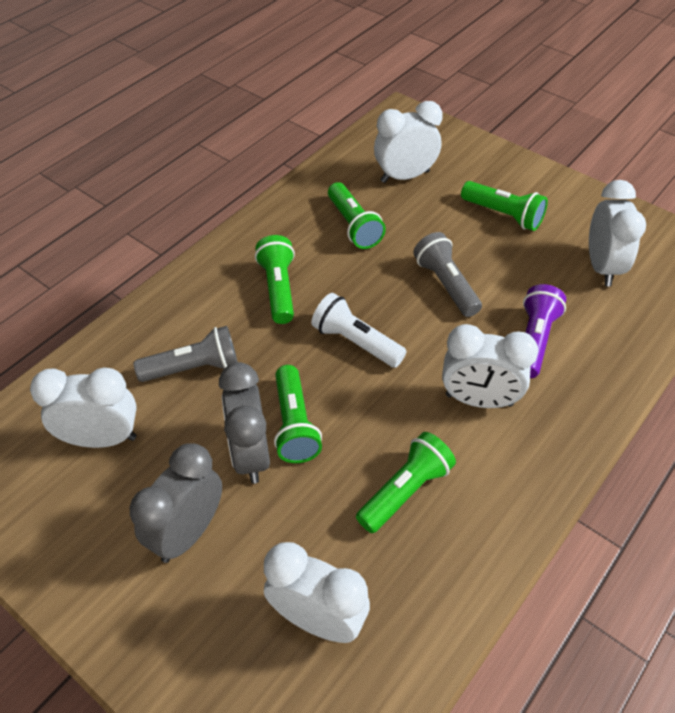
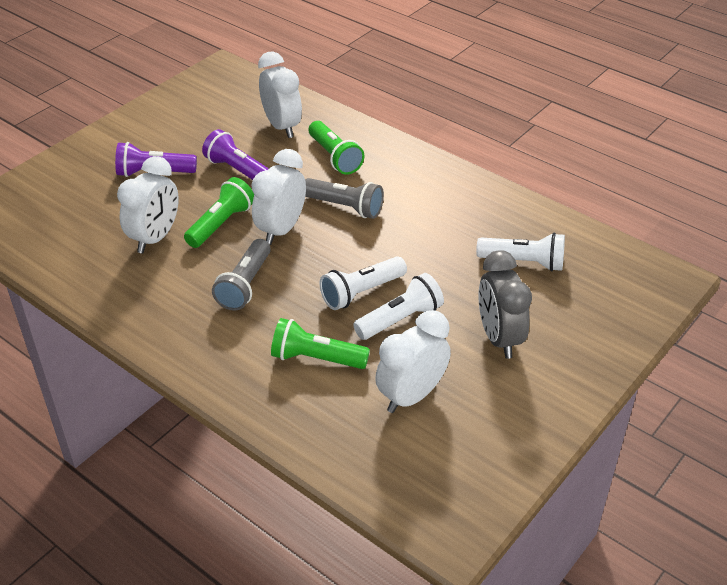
green flashlight: [255,235,295,324] [274,365,322,463] [328,182,386,249] [356,432,456,533] [461,181,548,231] = 5 -> [184,177,254,248] [271,318,370,369] [309,121,365,175] = 3
grey clock: [130,443,222,563] [219,362,270,484] = 2 -> [478,250,532,359] = 1
purple flashlight: [523,284,566,378] = 1 -> [115,142,197,177] [202,129,269,180] = 2
white clock: [30,368,137,448] [264,542,370,643] [374,101,443,183] [442,324,538,408] [589,180,646,287] = 5 -> [117,156,179,253] [252,149,306,245] [258,52,302,138] [375,310,451,413] = 4
white flashlight: [311,293,407,368] = 1 -> [320,256,407,310] [353,273,444,340] [476,233,565,272] = 3

